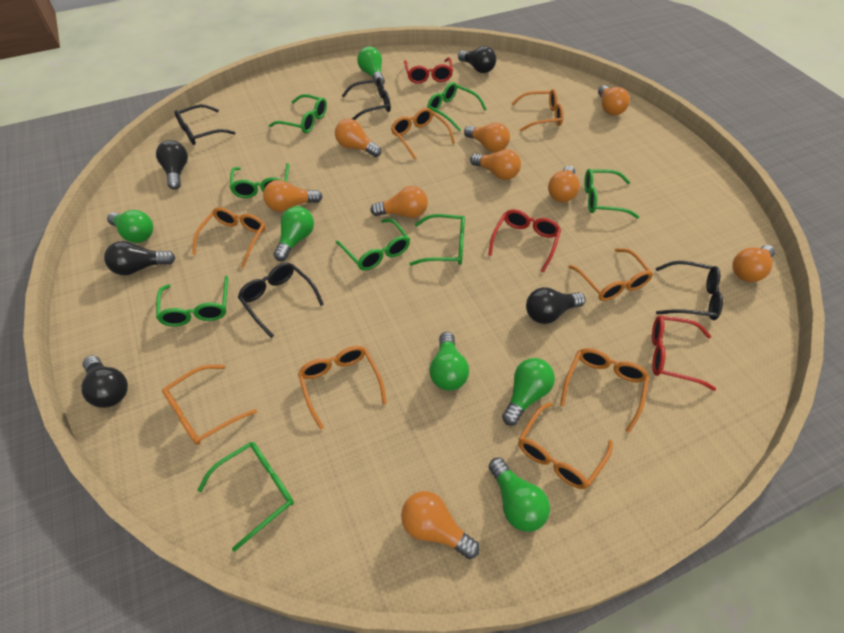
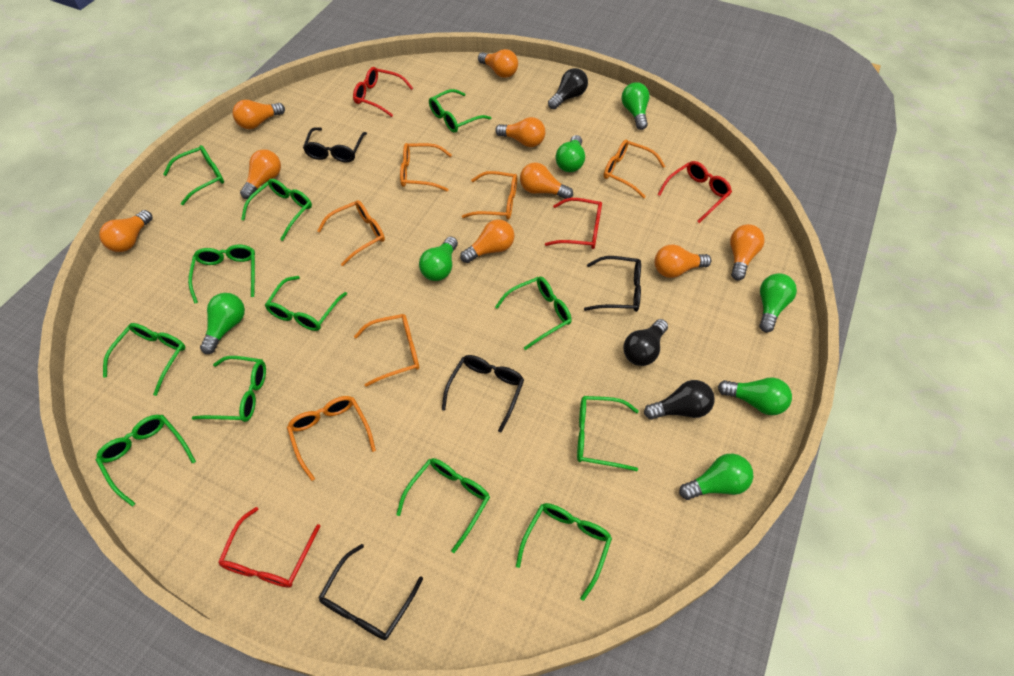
black light bulb: [81,355,128,408] [104,241,176,275] [156,140,188,190] [458,46,496,73] [526,287,586,324] = 5 -> [548,68,588,109] [623,319,668,366] [644,380,715,420] = 3
green glasses: [156,276,228,327] [198,442,294,552] [230,163,289,198] [269,94,327,133] [336,218,410,271] [409,214,465,266] [427,82,487,131] [584,169,639,218] = 8 -> [96,415,196,507] [103,323,186,396] [163,145,224,205] [188,245,255,304] [192,356,266,422] [241,179,312,241] [265,276,347,331] [396,458,490,553] [429,89,491,133] [495,277,572,350] [516,503,612,601] [577,396,639,471] = 12
green light bulb: [107,210,153,243] [274,206,314,261] [357,46,385,86] [429,332,469,391] [488,458,550,532] [502,358,555,426] = 6 -> [200,293,245,354] [419,237,458,281] [556,135,585,172] [621,82,649,130] [679,454,754,500] [718,378,792,415] [759,273,797,332] = 7
orange glasses: [162,365,257,445] [192,207,265,268] [298,346,387,430] [391,108,455,160] [511,89,563,132] [518,402,613,489] [560,348,649,433] [569,248,653,301] = 8 -> [287,396,376,481] [317,200,385,266] [354,314,419,387] [400,143,452,191] [462,171,517,220] [604,140,665,198] = 6
red glasses: [404,57,453,84] [488,209,561,272] [652,315,716,391] = 3 -> [218,507,320,588] [353,67,413,117] [545,198,602,249] [658,161,732,223] = 4

